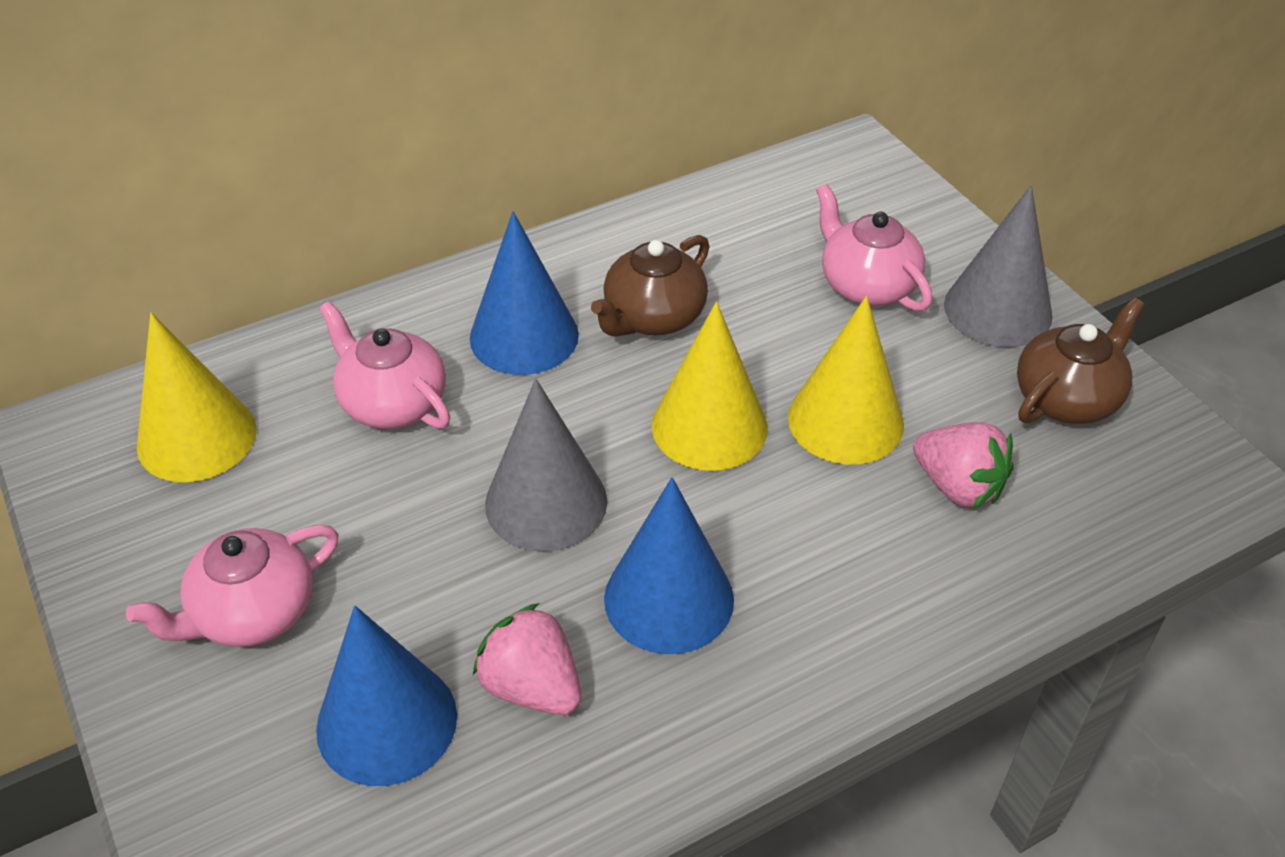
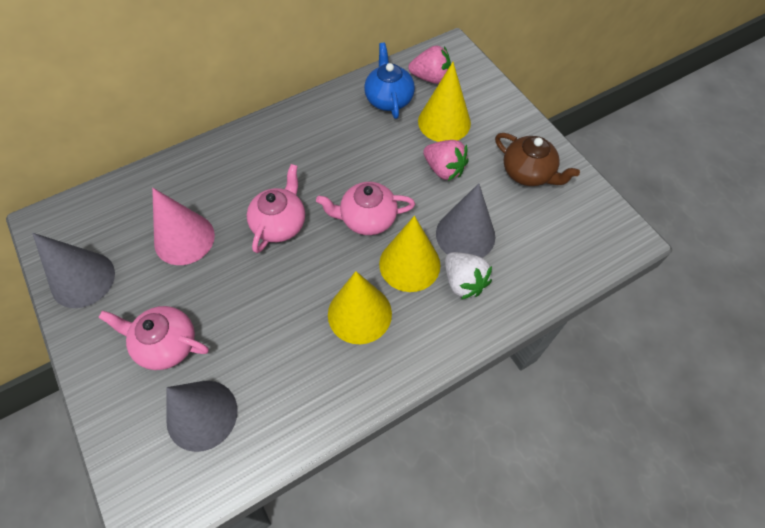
blue cone: [316,606,457,786] [470,211,579,375] [604,477,734,654] = 3 -> none = 0
blue teapot: none = 0 -> [364,42,415,119] = 1
brown teapot: [591,235,710,337] [1017,297,1145,424] = 2 -> [495,133,580,186] = 1
grey cone: [485,379,607,552] [944,185,1053,347] = 2 -> [32,233,115,308] [166,381,238,452] [436,183,495,258] = 3
pink cone: none = 0 -> [152,188,215,265] = 1
white strawberry: none = 0 -> [445,252,492,299] = 1

